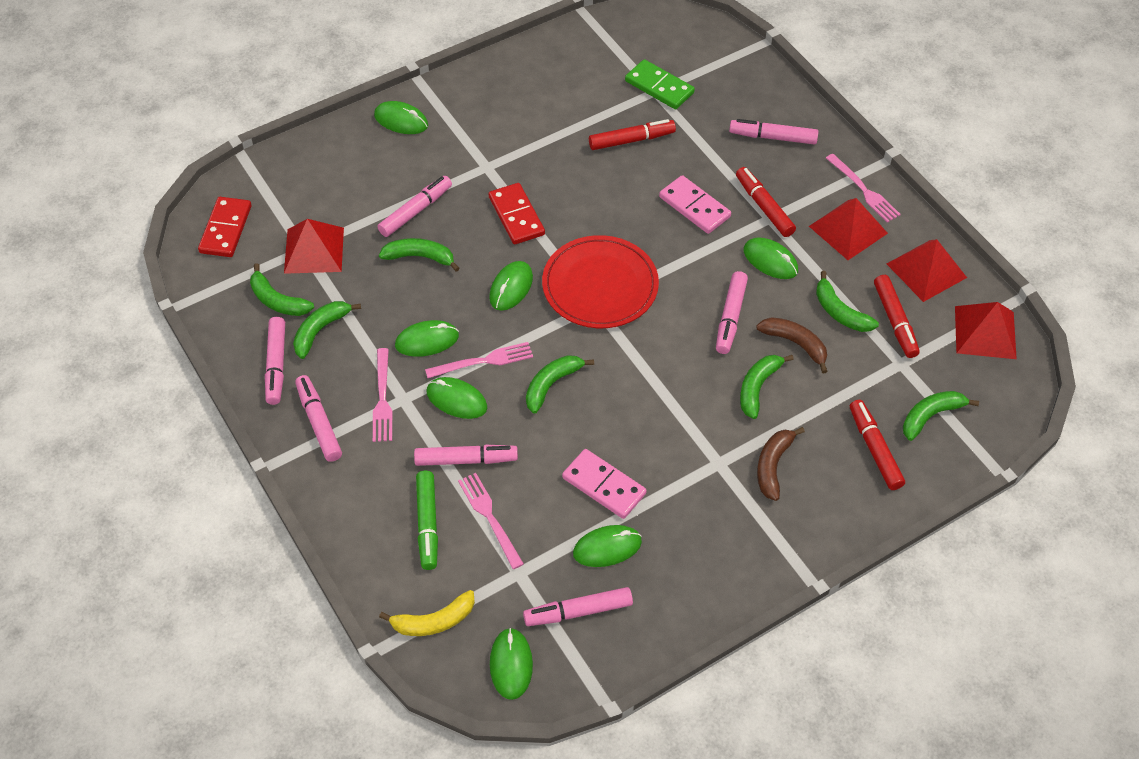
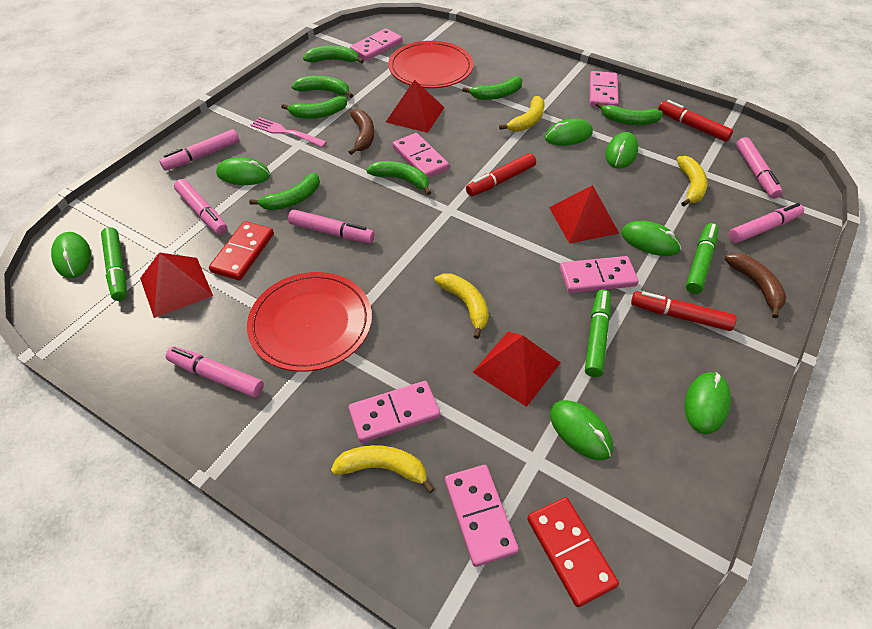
green domino: [625,59,695,109] = 1 -> none = 0
green marker: [416,471,438,570] = 1 -> [101,227,127,301] [585,289,611,377] [686,223,719,294] = 3
pink domino: [562,449,647,519] [659,175,731,234] = 2 -> [349,381,440,443] [350,28,403,61] [393,133,449,178] [445,465,519,567] [560,256,639,293] [590,71,619,107] = 6
pink fork: [373,348,392,442] [425,342,533,378] [458,473,524,569] [826,154,901,223] = 4 -> [251,117,327,147] = 1
pink marker: [265,317,285,405] [295,375,342,462] [377,176,452,237] [414,445,518,466] [523,587,633,626] [716,271,748,354] [729,119,818,145] = 7 -> [159,129,239,171] [165,346,264,397] [174,179,228,235] [288,209,374,243] [728,203,804,243] [736,137,783,199] = 6
red marker: [589,119,676,150] [736,167,796,237] [850,400,905,490] [874,275,920,358] = 4 -> [466,153,536,196] [631,291,736,331] [658,100,733,142] = 3
red plate: [542,235,659,328] = 1 -> [247,272,372,372] [388,41,473,88] = 2
yellow banana: [379,590,475,636] = 1 -> [331,445,435,493] [434,273,489,339] [499,96,545,132] [677,156,708,207] = 4

